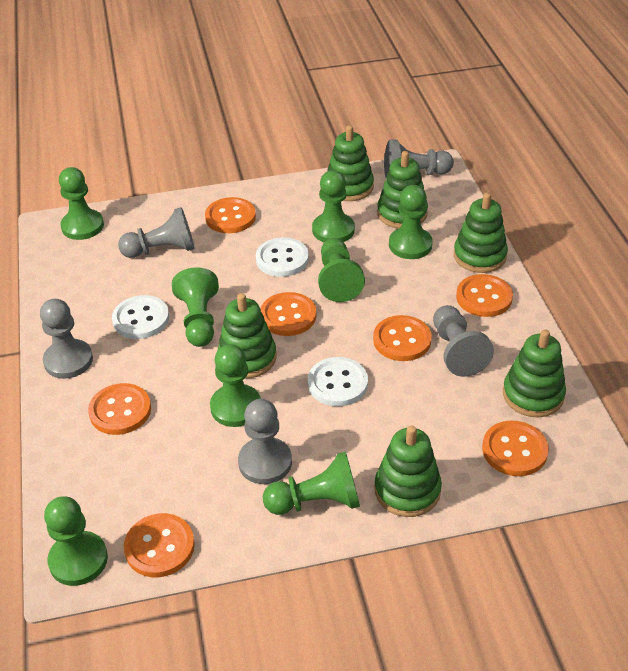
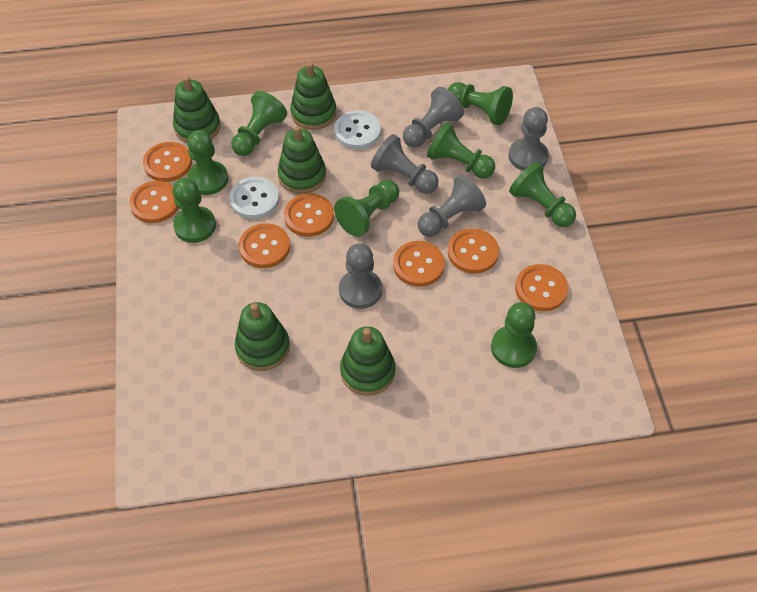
green stacking toy: [218,293,276,378] [327,125,374,201] [374,425,442,517] [377,151,428,229] [454,192,508,273] [503,330,566,417] = 6 -> [173,76,221,143] [235,302,290,371] [278,126,326,194] [290,62,337,130] [340,326,395,396] = 5
white button: [112,295,169,339] [256,237,309,277] [308,357,368,406] = 3 -> [229,177,279,219] [334,111,381,149] = 2

